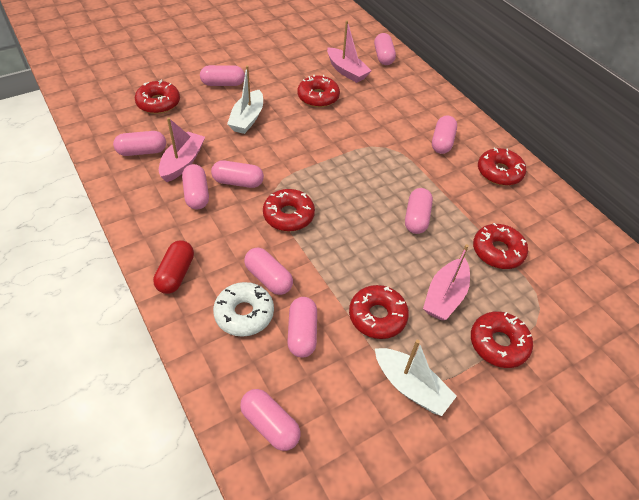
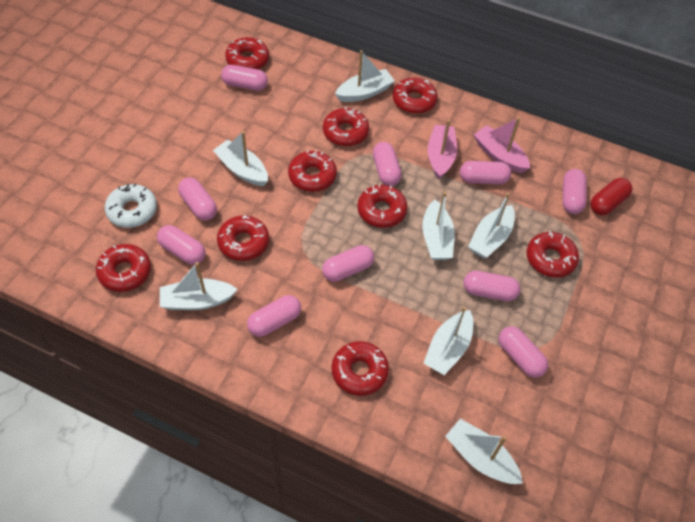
pink boat: [159,118,205,182] [327,20,372,83] [423,244,470,320] = 3 -> [427,120,457,179] [474,117,530,173] = 2
red donut: [135,80,180,114] [263,189,315,232] [298,75,340,107] [349,285,409,339] [471,311,533,368] [473,223,528,269] [478,147,526,186] = 7 -> [96,244,151,292] [217,215,269,261] [225,37,269,69] [288,150,337,192] [323,107,369,146] [332,341,389,396] [357,184,408,228] [393,78,438,114] [527,231,579,278] = 9
white boat: [227,65,263,134] [375,340,457,416] = 2 -> [160,262,237,310] [213,131,268,186] [335,50,395,102] [422,192,455,260] [423,306,473,375] [445,419,523,484] [468,193,515,258] = 7

